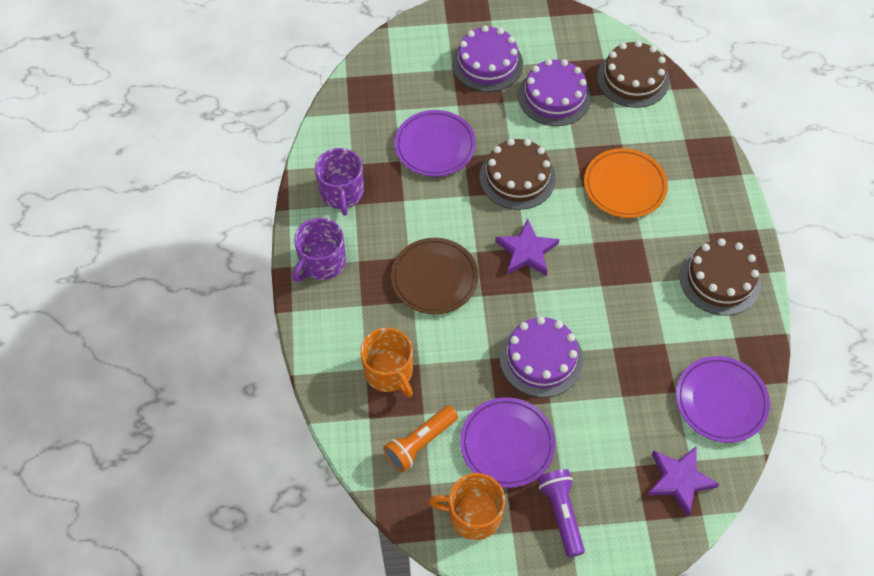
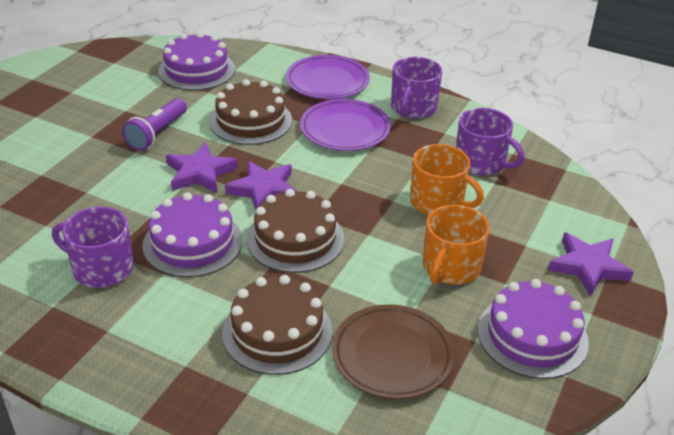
orange flashlight: [383,405,458,472] = 1 -> none = 0
orange plate: [584,148,668,218] = 1 -> none = 0
purple mug: [292,218,346,282] [315,148,364,216] = 2 -> [52,206,134,288] [391,57,442,119] [456,108,525,176] = 3
purple plate: [394,110,476,177] [460,397,555,488] [676,356,770,443] = 3 -> [286,55,370,99] [300,99,391,151] = 2
purple star: [495,219,559,276] [647,446,719,516] = 2 -> [166,142,238,193] [225,161,297,210] [548,232,634,296] = 3

